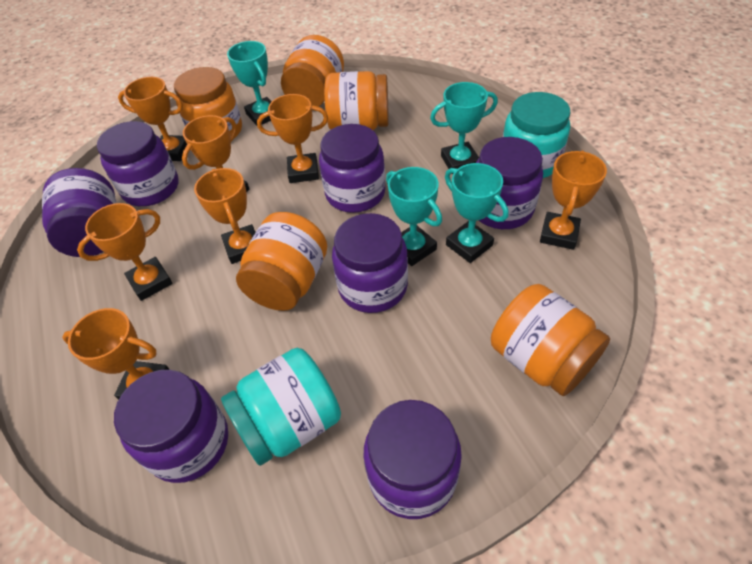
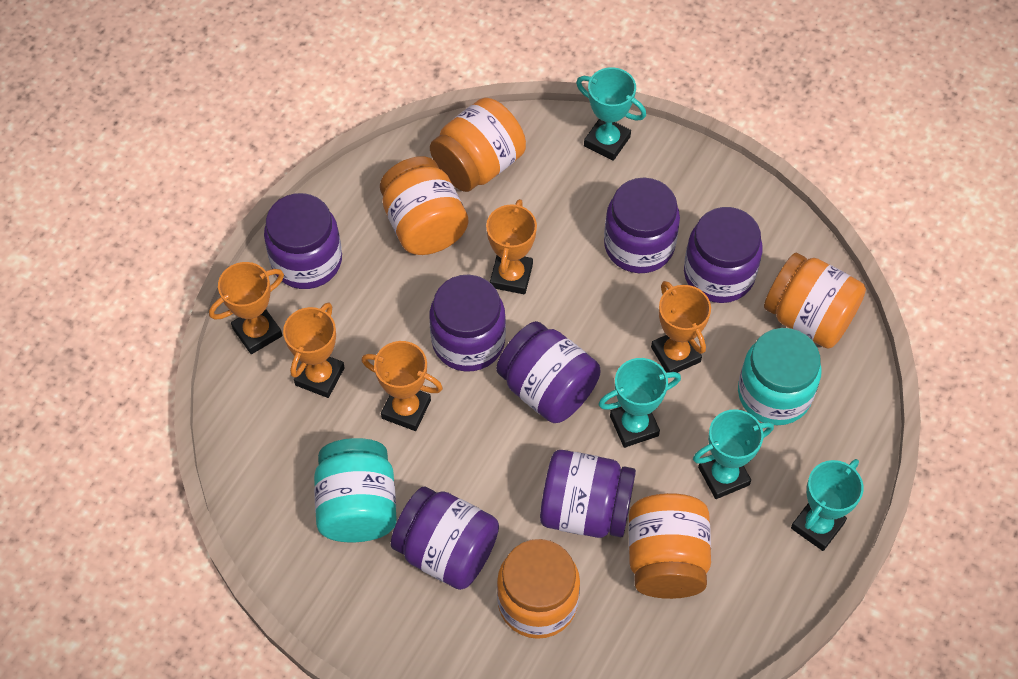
orange trophy: [62,308,170,400] [77,203,173,301] [118,77,187,161] [182,115,250,192] [194,168,256,264] [257,94,328,183] [540,150,607,250] = 7 -> [209,262,284,354] [283,302,345,398] [361,341,443,431] [486,199,537,294] [651,281,711,373] = 5

